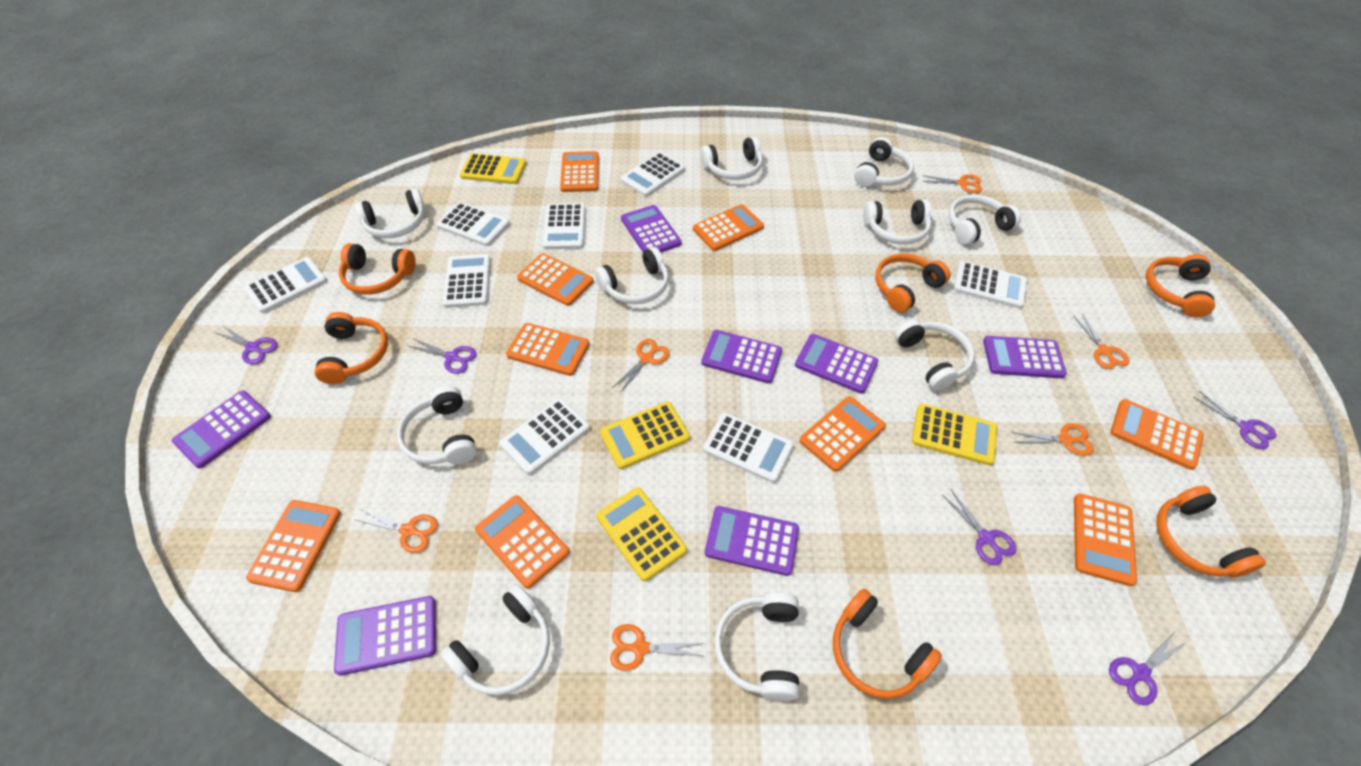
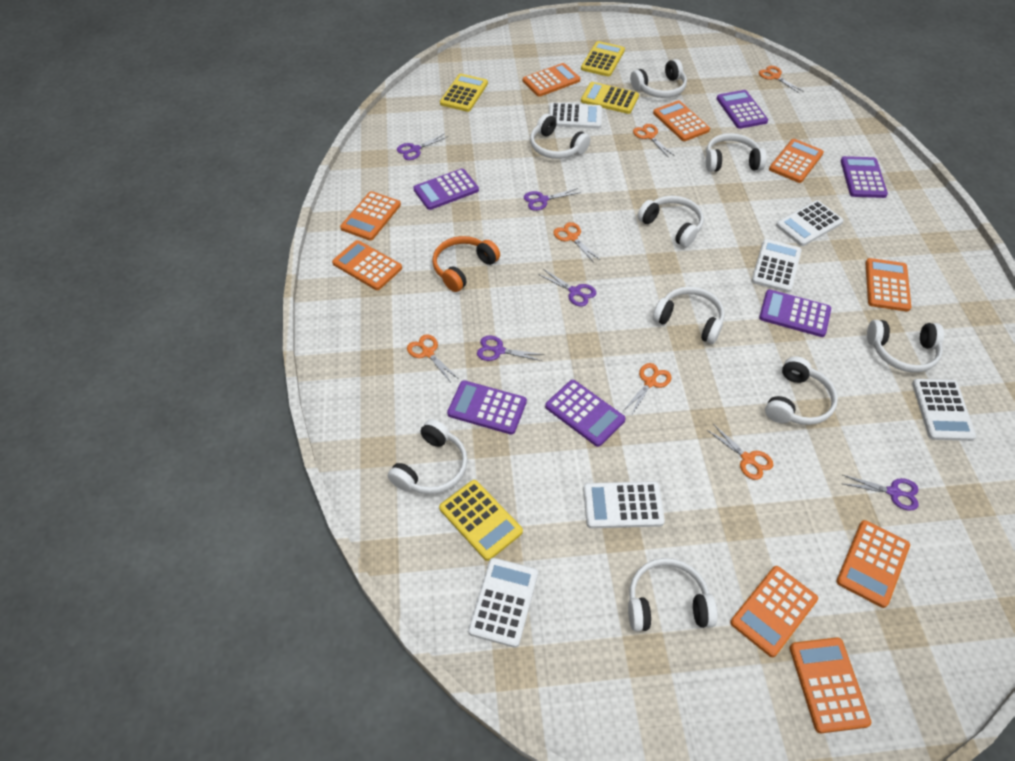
orange headphones: [315,312,388,384] [339,243,415,295] [833,589,942,699] [875,253,950,313] [1146,254,1215,317] [1157,486,1266,578] = 6 -> [432,236,500,292] = 1
purple calculator: [172,390,271,468] [334,596,436,676] [621,205,681,252] [701,330,782,384] [705,506,799,576] [795,334,878,394] [983,336,1067,378] = 7 -> [413,169,479,210] [447,380,527,435] [545,380,625,447] [717,90,768,129] [759,289,831,337] [841,156,888,198] = 6
white calculator: [245,257,327,313] [437,202,510,246] [442,254,491,308] [499,398,590,475] [542,203,585,249] [621,152,685,196] [703,413,794,483] [953,261,1027,308] = 8 -> [468,558,538,648] [549,103,602,129] [583,481,665,528] [752,239,802,292] [776,200,844,246] [912,379,976,441] = 6
white headphones: [355,188,425,238] [397,386,477,464] [441,585,550,695] [595,247,669,304] [701,137,763,180] [714,593,799,701] [854,137,914,187] [863,200,931,245] [894,320,974,391] [949,195,1021,245] = 10 -> [388,419,468,494] [530,114,590,159] [628,558,718,632] [630,59,687,98] [637,196,704,247] [653,287,724,344] [706,133,767,172] [765,356,838,425] [867,320,944,372] = 9

